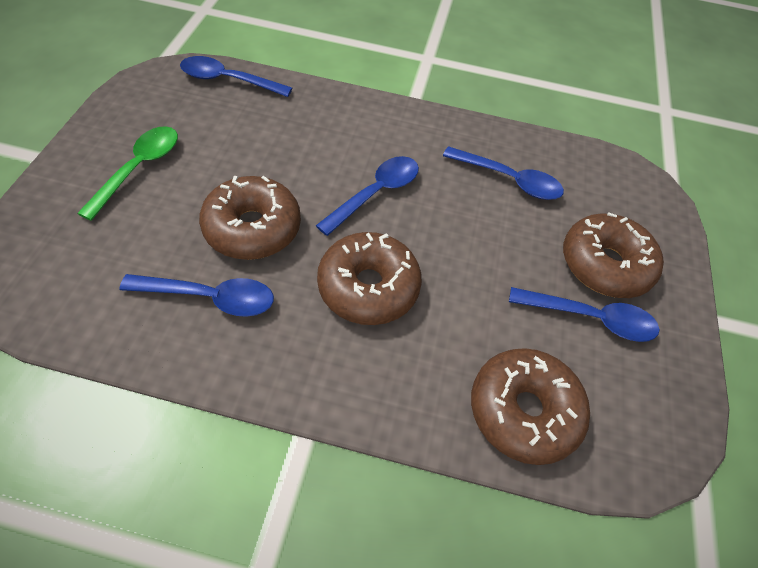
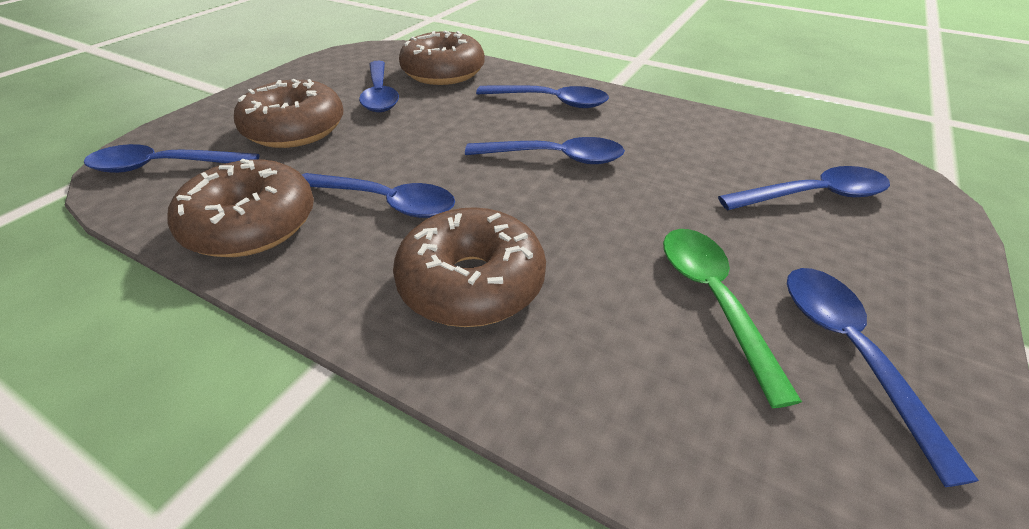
blue spoon: [119,274,274,317] [180,56,292,97] [316,156,419,236] [443,146,564,200] [509,287,660,342] = 5 -> [84,144,259,173] [302,173,455,218] [359,61,399,112] [465,137,625,164] [476,85,609,108] [718,166,890,210] [787,268,979,487] = 7

